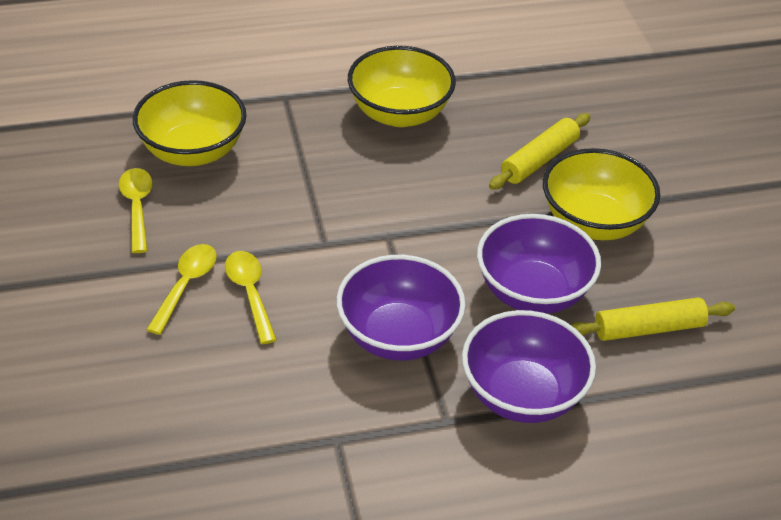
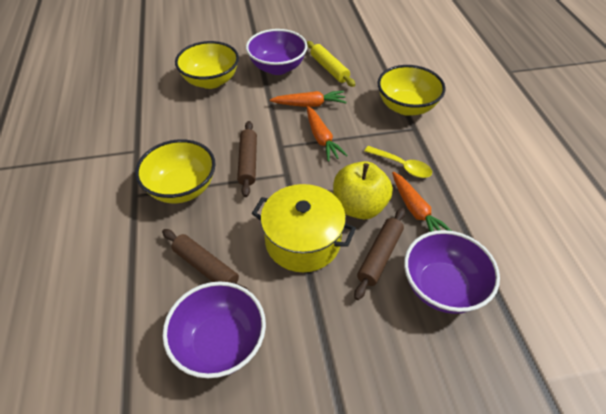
brown rolling pin: none = 0 -> [162,229,249,291] [237,121,257,197] [354,208,405,300] = 3
orange carrot: none = 0 -> [270,91,347,107] [307,106,348,162] [392,172,452,232] = 3
yellow apple: none = 0 -> [333,161,393,219] = 1
yellow pot: none = 0 -> [252,184,356,272] = 1
yellow rolling pin: [489,113,590,190] [571,297,735,341] = 2 -> [307,41,355,87] = 1
yellow spoon: [119,168,153,253] [146,244,217,335] [225,251,277,344] = 3 -> [364,146,432,178] = 1

